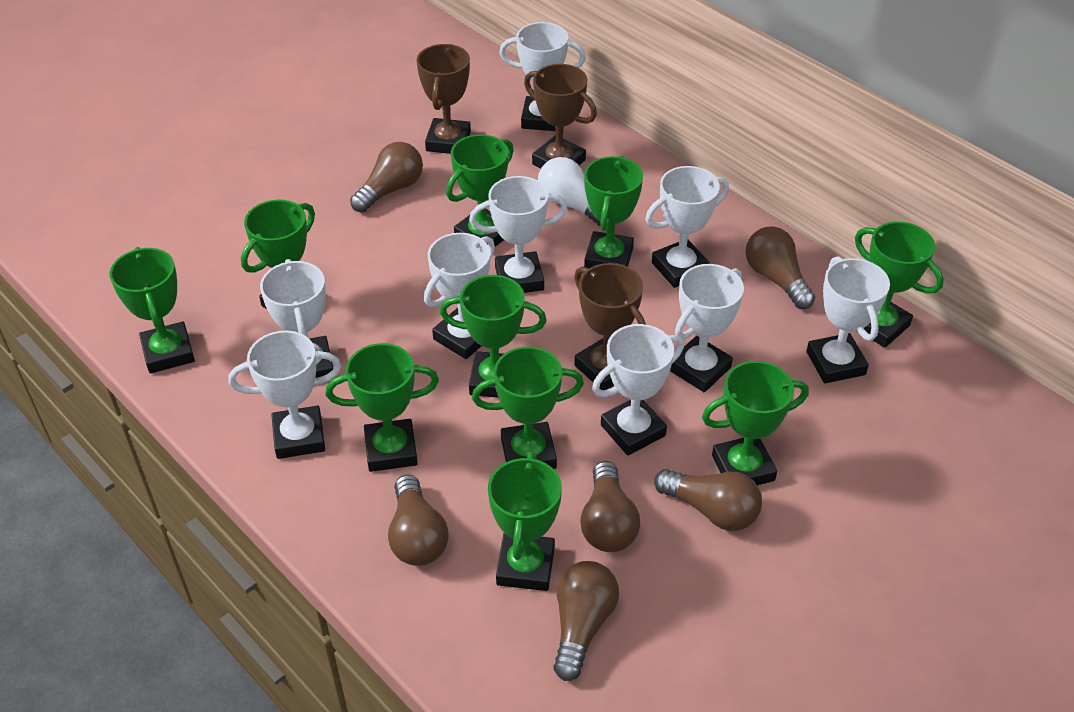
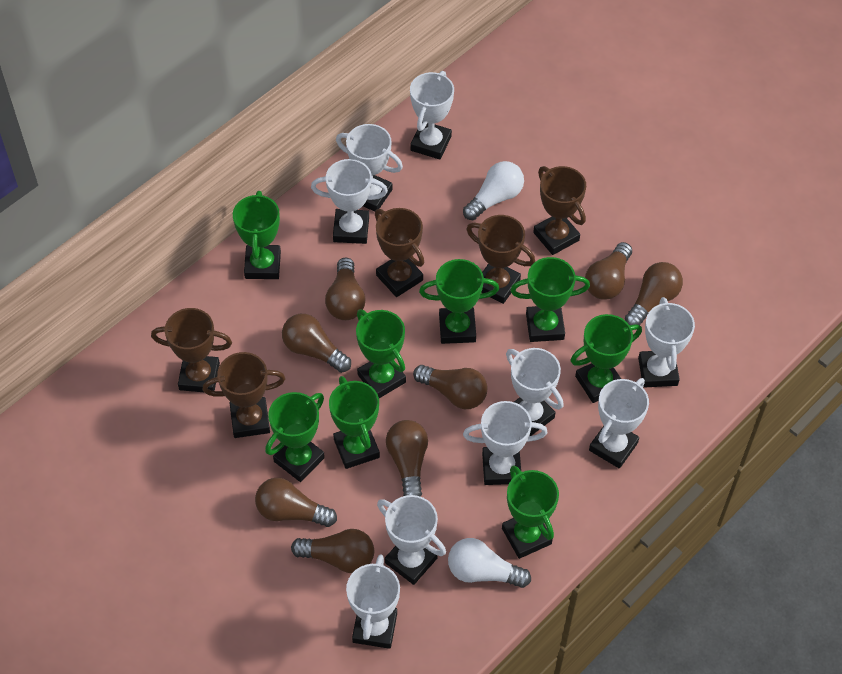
brown light bulb: [350,142,423,213] [388,474,449,566] [553,561,619,681] [580,461,640,552] [654,469,762,531] [746,227,815,309] = 6 -> [255,478,337,527] [282,314,351,373] [291,529,374,573] [325,257,366,320] [386,420,428,497] [413,365,488,409] [585,242,632,300] [625,262,683,326] = 8
brown trophy: [416,44,471,154] [524,64,597,168] [574,263,646,390] = 3 -> [151,308,232,393] [203,352,286,438] [375,208,424,297] [466,215,535,304] [533,166,586,255] = 5
green trophy: [109,247,195,373] [241,200,315,309] [326,343,439,472] [440,275,547,398] [446,134,514,247] [472,346,584,469] [488,452,562,591] [584,155,643,268] [702,361,809,485] [855,222,944,348] = 10 -> [233,191,281,279] [265,392,325,482] [329,376,380,469] [356,309,406,398] [419,259,499,344] [502,465,559,559] [510,257,590,342] [571,314,642,403] = 8
white light bulb: [538,157,601,226] = 1 -> [448,538,531,588] [463,161,524,220] = 2

